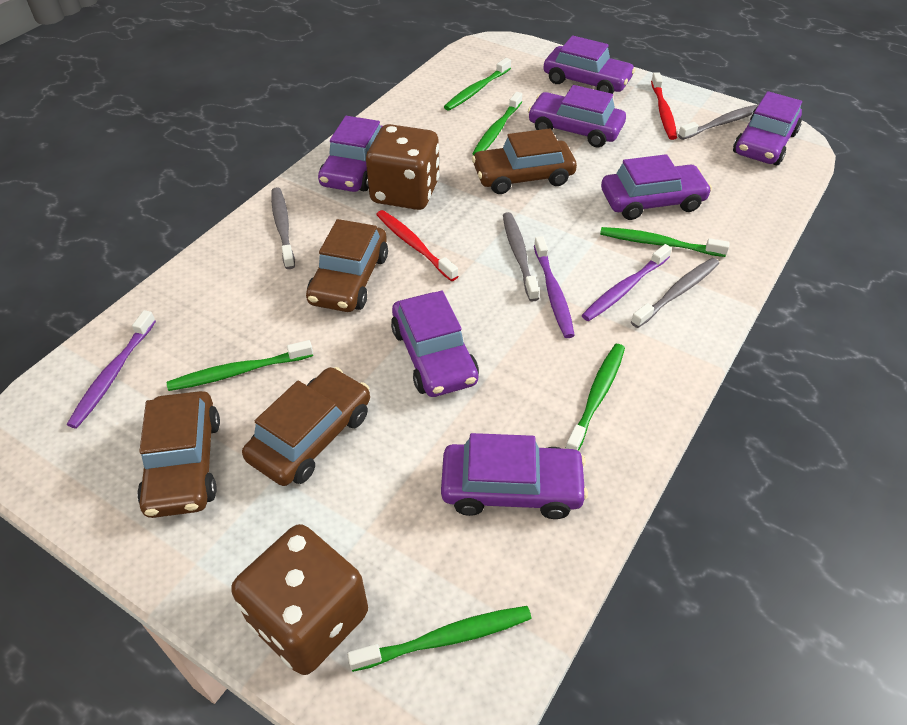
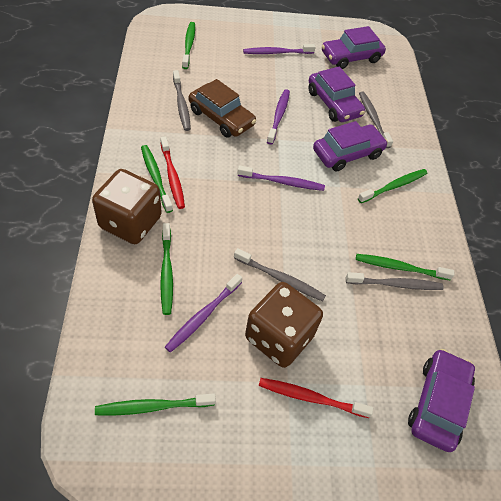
brown car: [137,391,220,518] [242,367,370,486] [306,219,388,312] [472,128,577,194] = 4 -> [189,79,256,138] = 1
purple car: [318,116,382,192] [391,291,479,397] [441,433,588,519] [528,85,626,147] [543,36,636,94] [601,154,712,220] [733,91,802,165] = 7 -> [309,66,365,122] [313,121,388,172] [322,26,386,69] [408,349,475,452] = 4
purple toothbrush: [67,310,156,428] [534,236,575,338] [582,244,672,321] = 3 -> [165,274,242,352] [237,165,325,191] [243,44,316,54] [267,89,290,145] = 4

